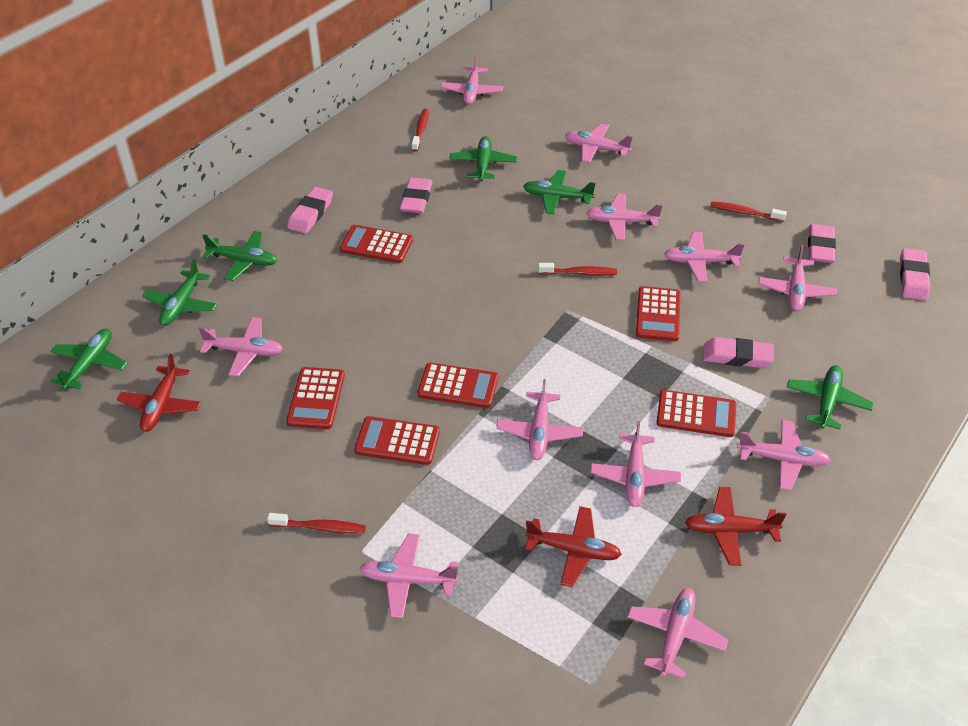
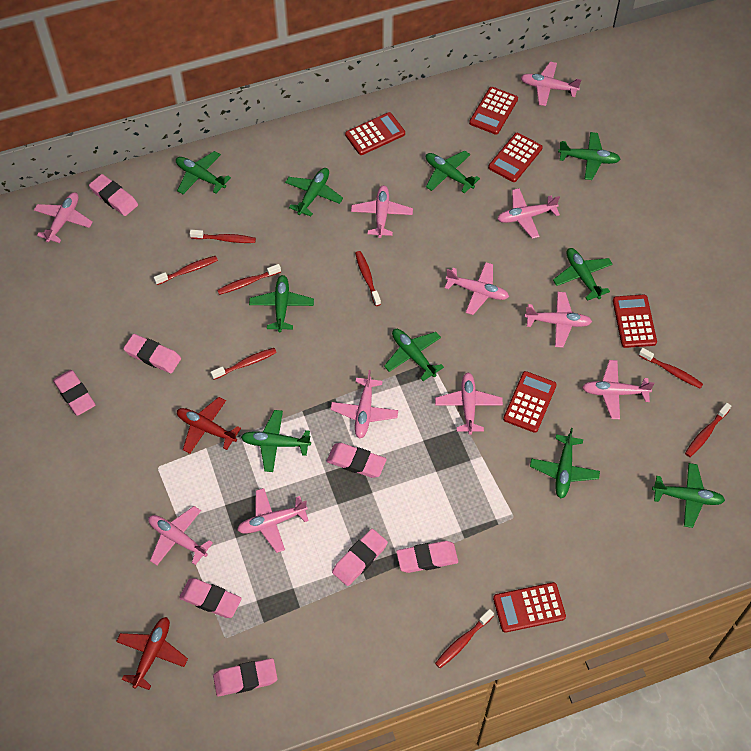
green plane: [50,329,127,390] [142,259,217,326] [202,231,277,281] [450,136,517,181] [523,170,596,214] [787,365,873,429] = 6 -> [176,151,231,194] [241,410,311,472] [249,275,314,332] [285,168,343,217] [384,329,444,381] [426,150,480,194] [530,428,600,499] [553,248,613,301] [558,132,620,180] [652,463,725,528] = 10
pink eraser: [288,187,333,233] [400,177,432,213] [703,337,774,368] [808,224,836,263] [900,248,930,300] = 5 -> [53,370,95,416] [89,174,138,216] [123,334,181,373] [179,578,242,618] [213,658,277,697] [327,443,387,478] [332,529,388,586] [396,541,458,573] = 8
red plane: [117,354,202,432] [525,506,622,587] [685,487,786,566] = 3 -> [116,617,188,690] [177,397,241,454] = 2
red toothbrush: [267,513,366,534] [412,109,429,152] [538,263,617,275] [710,201,787,222] = 4 -> [154,256,218,285] [190,230,256,243] [211,348,277,380] [217,264,281,295] [355,251,381,306] [435,609,494,668] [639,348,703,389] [685,403,731,457] = 8

